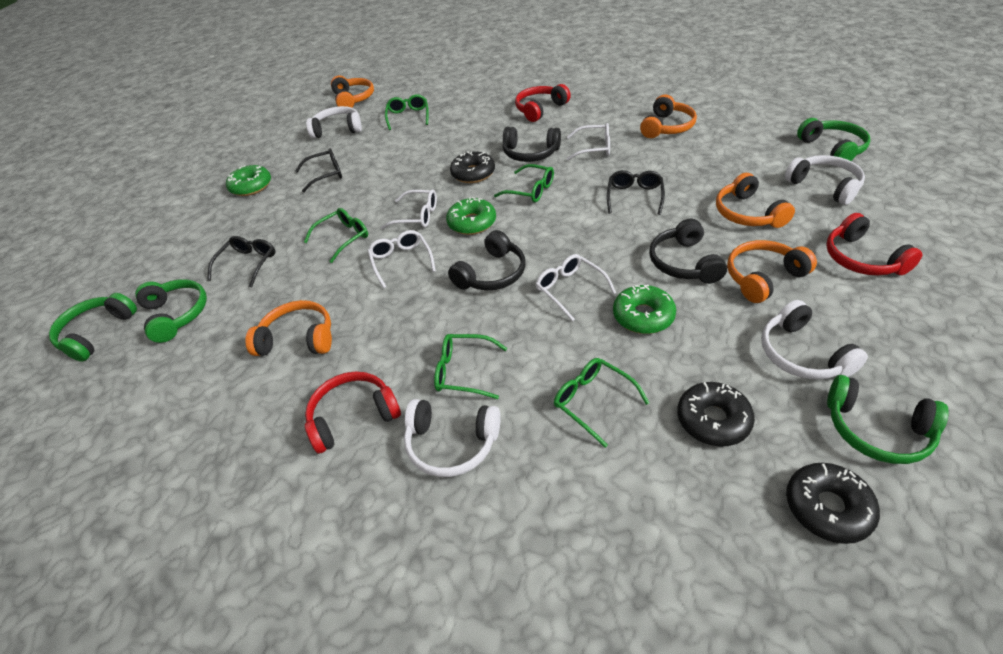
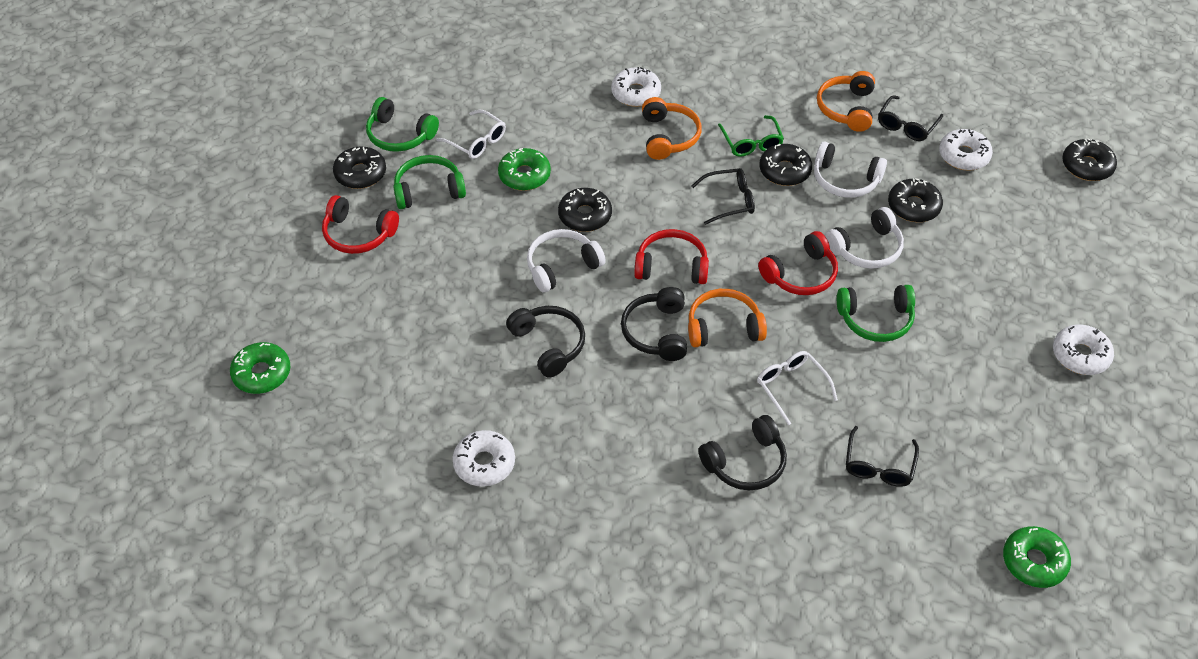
black donut: [450,151,495,183] [677,382,755,446] [786,463,880,544] = 3 -> [333,146,386,189] [558,188,612,232] [759,144,812,186] [888,178,943,222] [1062,139,1117,181] = 5
green glasses: [304,208,368,263] [385,94,429,130] [434,334,507,399] [494,164,554,202] [554,358,649,448] = 5 -> [718,115,784,157] = 1
green headphones: [49,293,137,362] [135,279,207,343] [797,118,871,161] [827,375,949,464] = 4 -> [366,97,439,152] [393,155,466,209] [837,285,915,342] = 3
orange headphones: [245,300,332,356] [331,75,374,108] [640,95,697,138] [716,173,795,228] [727,240,817,303] = 5 -> [642,97,702,160] [688,289,767,347] [817,71,875,132] = 3
white donut: none = 0 -> [453,430,515,486] [611,67,661,107] [939,129,993,171] [1053,324,1114,375] = 4
white glasses: [368,230,436,289] [381,189,437,229] [536,254,616,322] [567,123,610,160] = 4 -> [436,110,506,159] [757,351,838,425] = 2
white headphones: [306,106,362,139] [404,399,501,477] [761,300,868,380] [785,155,865,205] = 4 -> [527,229,606,293] [814,142,887,198] [825,207,904,269] = 3

